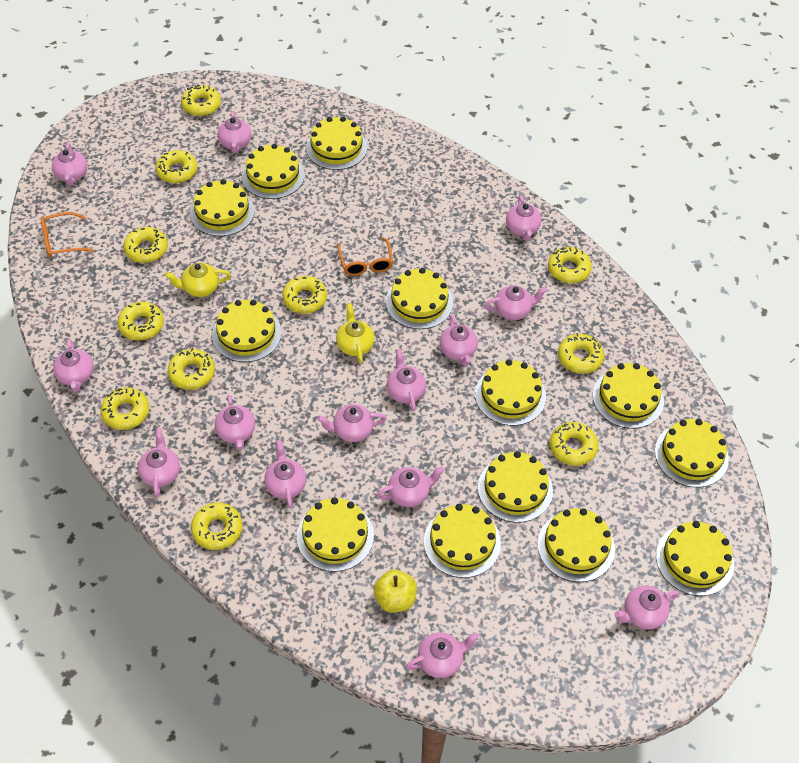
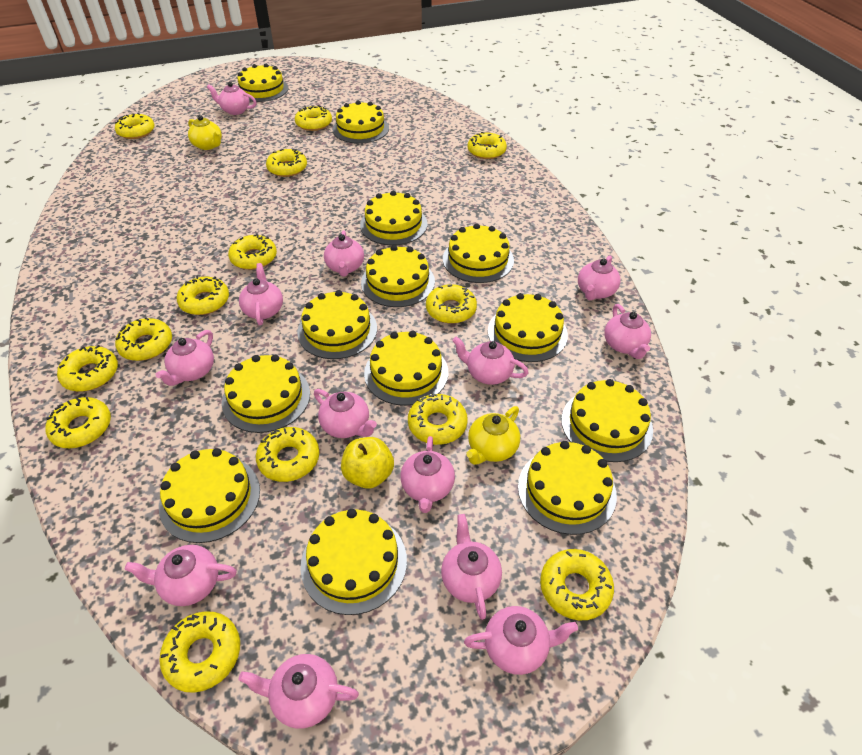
orange glasses: [41,212,94,258] [337,237,393,276] = 2 -> none = 0
pink teapot: [52,143,88,186] [53,339,94,392] [138,428,180,497] [215,394,255,450] [217,111,252,153] [264,440,306,509] [317,404,387,442] [376,466,444,507] [386,349,426,412] [406,632,479,678] [439,315,478,366] [484,285,547,320] [506,195,542,241] [615,585,679,630] = 14 -> [125,545,237,606] [155,330,214,386] [207,82,257,115] [239,263,283,325] [239,654,359,729] [314,389,377,438] [324,230,364,277] [400,436,455,513] [441,514,502,620] [452,337,529,385] [464,606,578,675] [578,255,621,300] [604,304,651,359] = 13
yellow donut: [100,387,149,430] [117,302,164,340] [124,227,168,263] [155,150,197,183] [168,348,215,390] [181,84,221,116] [191,502,242,550] [282,276,327,314] [548,247,592,283] [550,422,598,466] [558,333,604,374] = 11 -> [46,397,111,448] [57,345,118,392] [115,113,155,139] [115,318,172,361] [159,611,240,693] [177,276,229,315] [228,234,277,270] [256,427,319,482] [266,149,307,177] [295,105,332,131] [408,393,468,445] [426,284,477,324] [468,132,507,159] [540,549,614,621] = 14

